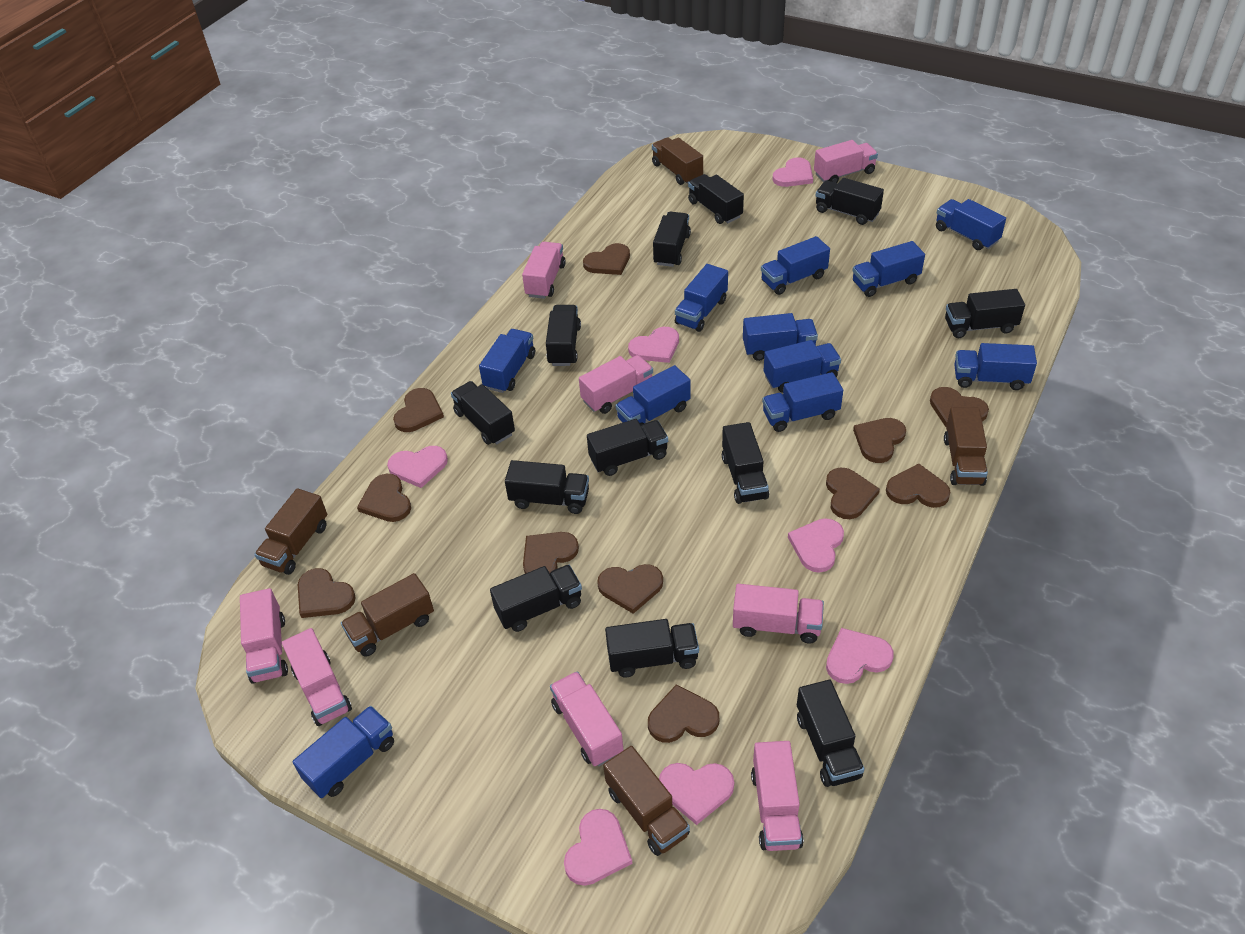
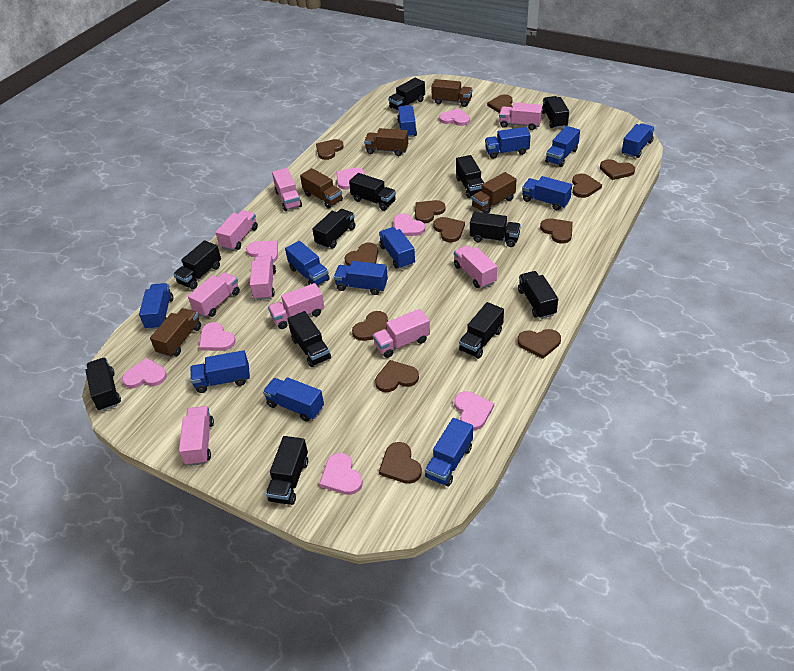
blue truck: [292,706,394,798] [479,329,535,393] [615,365,690,425] [675,264,728,332] [743,313,818,361] [761,236,830,295] [762,372,843,432] [763,340,841,393] [853,241,925,297] [936,199,1006,250] [954,343,1037,390] = 11 -> [139,283,173,330] [190,350,250,393] [263,377,324,422] [285,241,330,286] [334,261,388,295] [379,227,415,269] [397,105,417,137] [425,418,473,486] [485,127,531,159] [522,176,572,210] [545,126,580,167] [622,123,655,158] = 12
brown heart: [298,568,356,618] [357,474,411,522] [393,388,444,432] [523,532,579,574] [583,243,630,275] [597,564,663,614] [648,684,719,743] [826,467,880,519] [853,418,906,463] [886,464,951,508] [930,387,989,427] = 11 -> [316,139,344,160] [345,242,378,266] [352,311,388,341] [375,360,419,392] [379,442,422,484] [415,200,445,223] [433,217,465,242] [487,94,513,113] [517,329,561,359] [540,218,573,244] [572,174,602,198] [600,159,635,180] = 12
pink heart: [387,446,448,488] [564,809,632,886] [628,327,679,363] [659,763,734,825] [773,157,813,187] [788,518,844,573] [826,628,894,684] = 7 -> [122,358,167,388] [199,322,236,351] [246,241,278,263] [319,453,363,495] [336,168,365,190] [393,213,425,236] [439,108,470,126] [454,391,494,430] = 8
pink truck: [240,588,288,684] [282,628,352,726] [522,242,566,299] [550,671,623,766] [579,355,653,414] [733,584,824,643] [751,741,804,851] [814,140,878,183] = 8 -> [179,406,214,466] [188,272,240,317] [215,210,258,251] [250,255,276,300] [268,283,324,329] [272,168,302,211] [373,309,430,358] [454,245,497,288] [499,102,543,130] = 9

